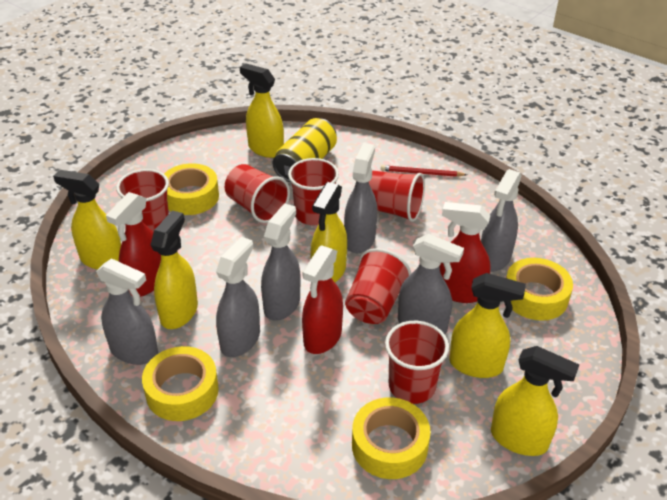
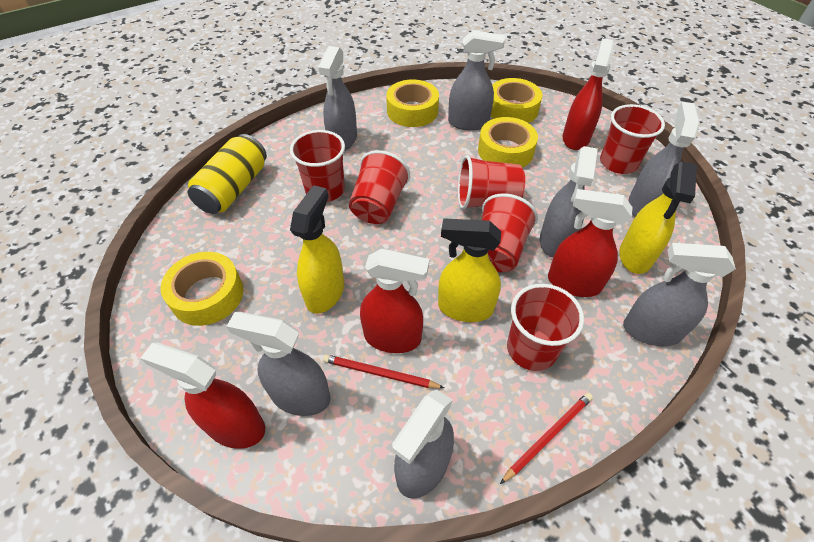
grey spray bottle: [96,258,158,365] [216,237,260,357] [261,203,301,321] [344,143,377,253] [398,234,464,334] [481,169,522,272] = 6 -> [226,312,331,416] [318,46,357,151] [392,390,454,499] [448,30,505,131] [540,146,598,258] [623,243,736,346] [628,101,700,217] = 7
red pencil: [381,165,467,177] = 1 -> [323,354,444,388] [500,393,593,484] = 2
red spray bottle: [106,192,161,297] [302,245,343,354] [440,202,491,303] = 3 -> [141,343,265,449] [360,248,429,353] [548,189,633,297] [563,38,614,150] = 4
yellow spray bottle: [53,170,121,270] [151,211,198,329] [240,64,284,158] [311,182,347,282] [449,273,526,378] [491,346,579,456] = 6 -> [290,185,344,314] [438,219,501,322] [620,161,697,274] = 3

